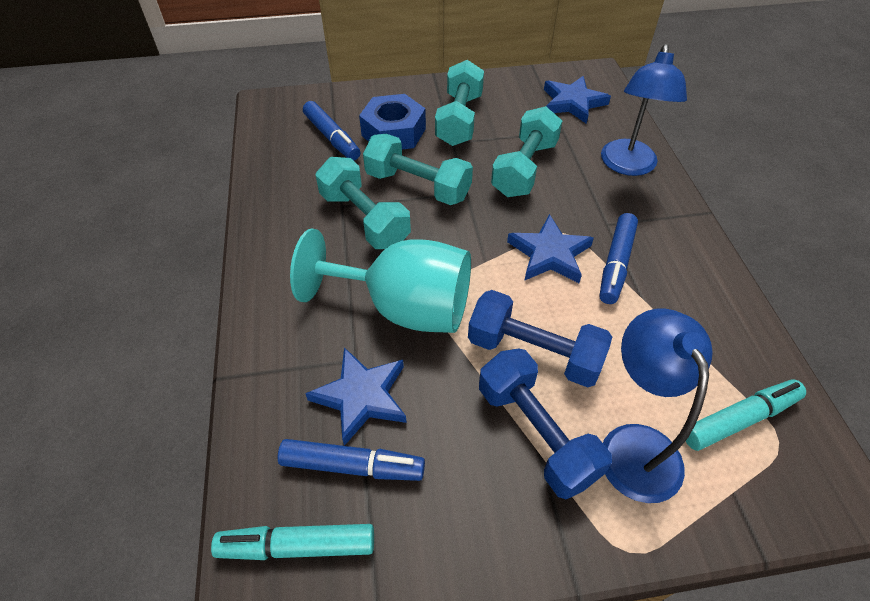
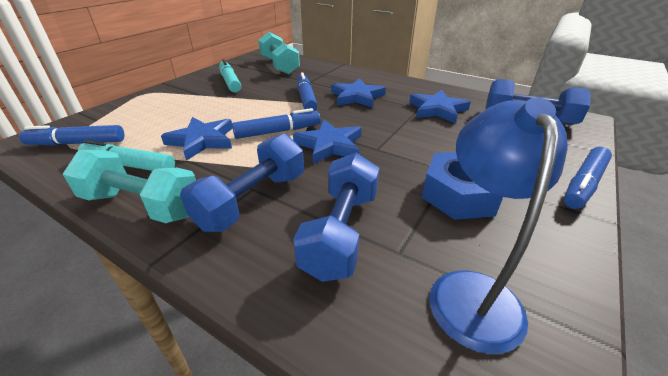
blue dumbbell: [468,290,612,387] [479,348,612,499] = 2 -> [180,134,304,232] [293,153,379,282] [485,79,591,125] = 3
blue lamp: [601,44,687,176] [603,308,713,503] = 2 -> [430,97,568,354] = 1
blue marker: [278,439,425,481] [303,101,360,161] [599,213,638,304] = 3 -> [19,125,125,146] [232,108,321,139] [297,72,318,111] [564,147,612,209] = 4
blue star: [305,347,407,446] [507,214,594,283] [544,76,611,124] = 3 -> [161,117,233,161] [293,120,362,164] [331,78,386,108] [409,90,471,123] = 4
turquoise dumbbell: [316,157,411,249] [363,134,473,205] [435,60,484,146] [491,106,562,197] = 4 -> [63,150,196,223] [258,32,300,75] = 2
turquoise goblet: [290,229,471,333] = 1 -> none = 0

